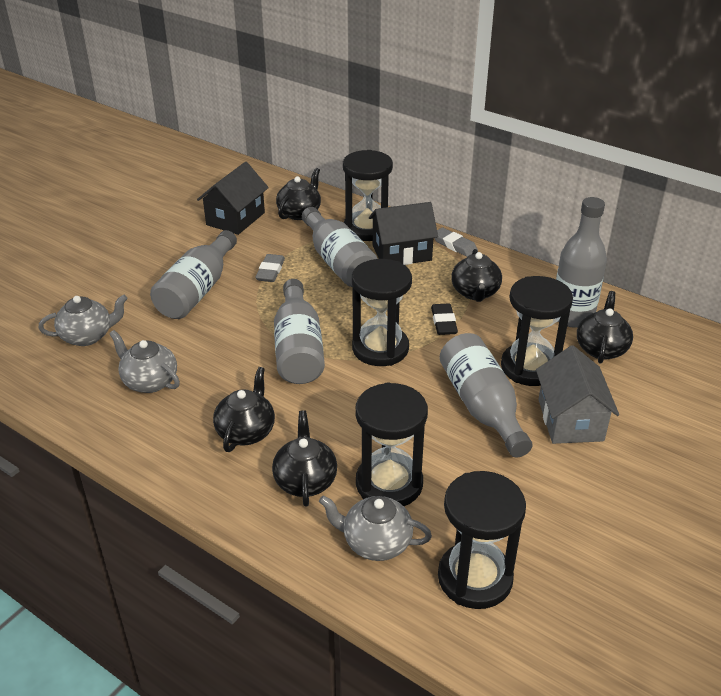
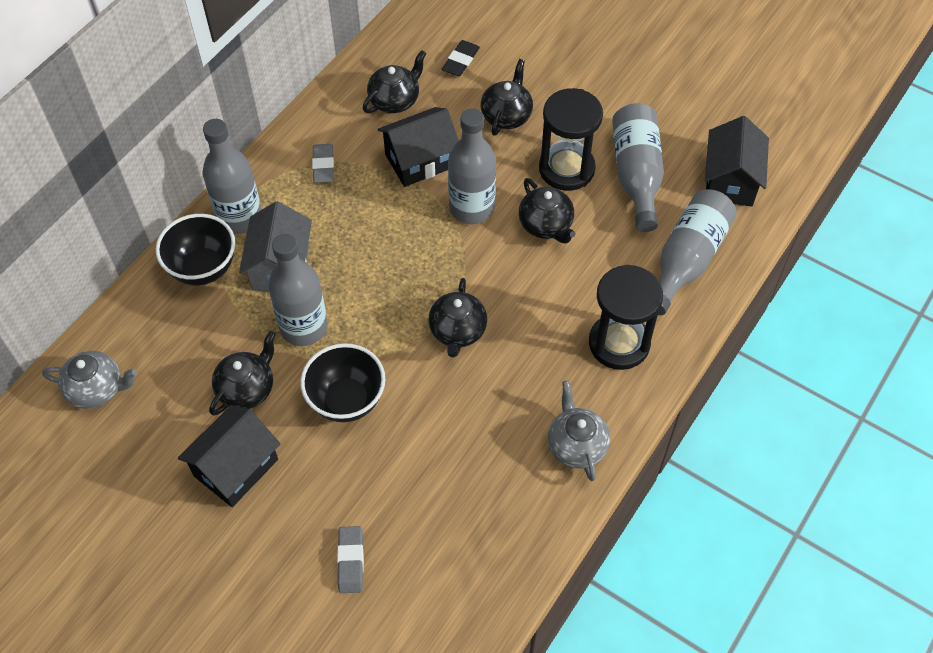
black bowl: none = 0 -> [156,214,235,285] [300,343,385,422] = 2
black hourglass: [343,150,393,241] [352,259,412,366] [355,382,428,506] [438,471,526,609] [501,276,573,386] = 5 -> [539,88,603,191] [589,265,663,370] = 2
black house: [197,162,269,235] [369,202,438,265] = 2 -> [178,405,281,507] [378,107,459,187] [705,116,769,207] = 3
grey teapot: [39,295,128,346] [109,330,180,393] [319,495,432,561] = 3 -> [42,351,137,409] [548,380,610,481] = 2

